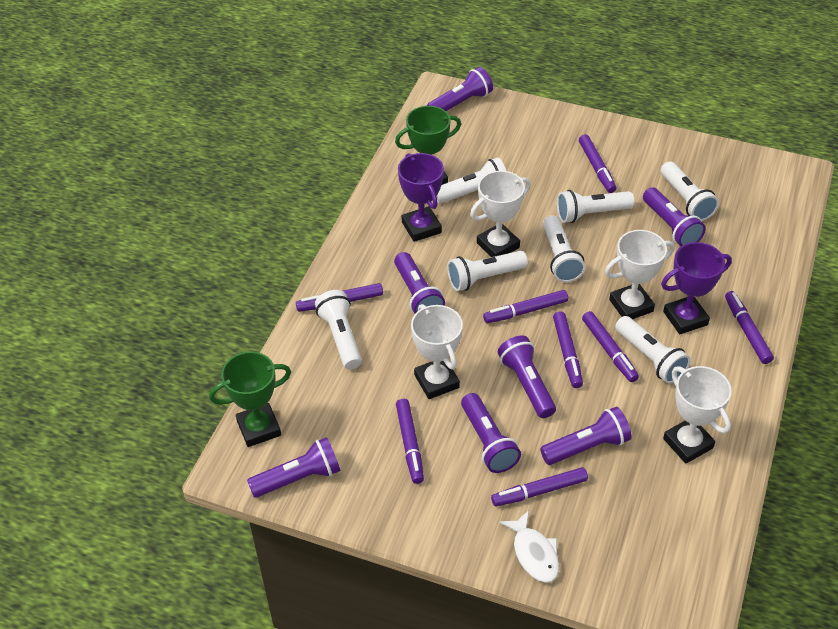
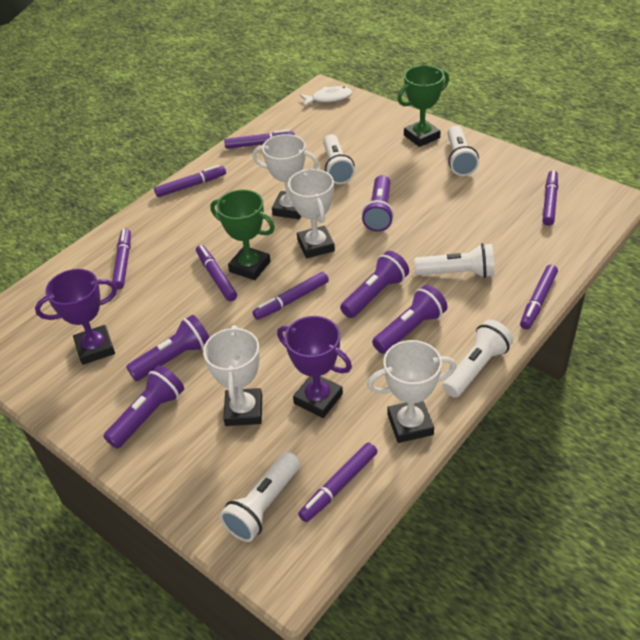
purple flashlight: [247,437,340,498] [394,252,445,314] [427,67,493,111] [461,393,521,473] [498,335,556,418] [540,407,632,465] [643,187,706,246] = 7 -> [103,365,184,449] [126,315,210,381] [340,251,409,318] [362,175,394,232] [372,285,447,354] = 5
white flashlight: [315,290,362,369] [437,158,506,204] [447,251,528,291] [543,215,585,282] [557,190,635,223] [615,316,691,384] [661,161,719,221] = 7 -> [220,452,301,542] [323,134,355,184] [414,243,494,278] [443,320,513,397] [448,126,479,176] = 5

